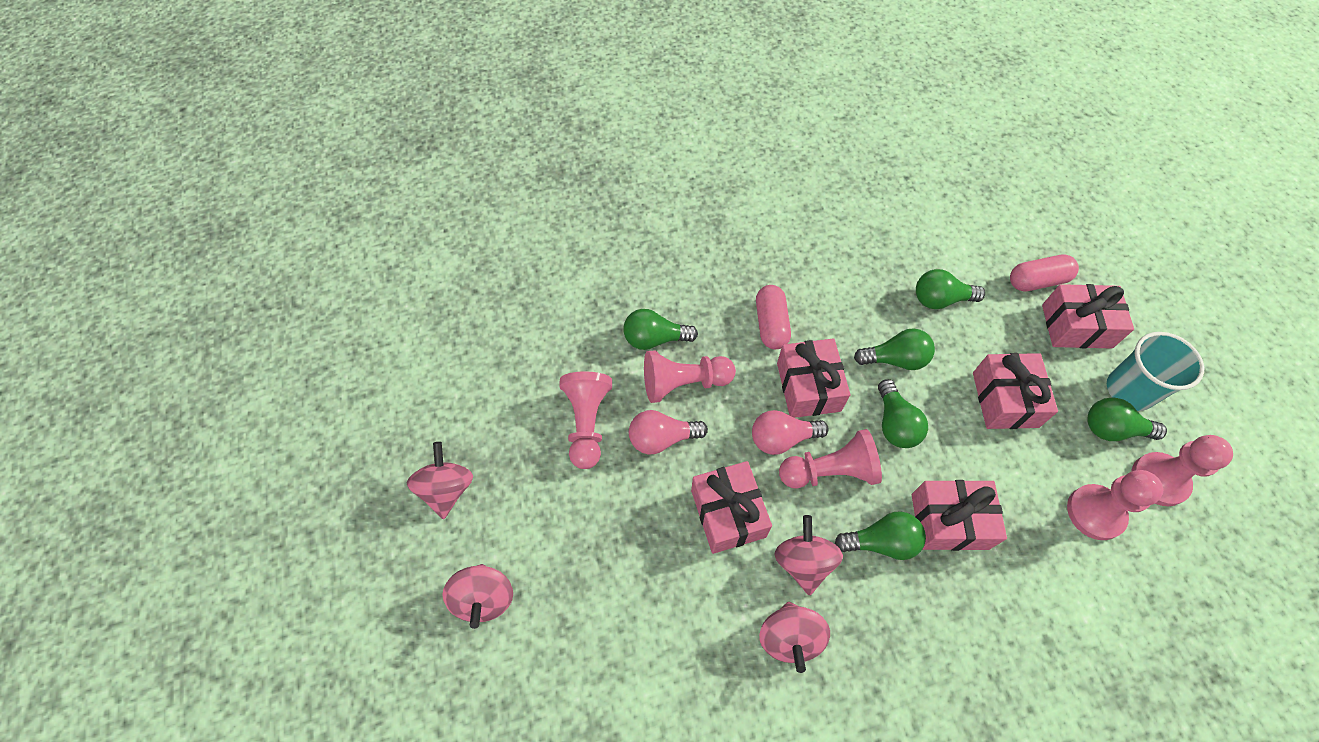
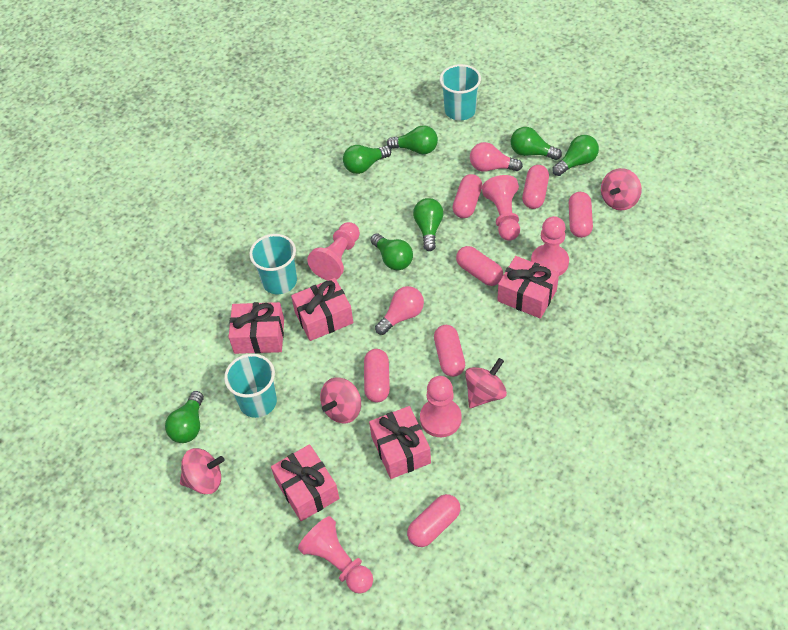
green light bulb: [623,309,698,350] [835,511,926,560] [854,328,935,370] [878,379,928,448] [916,269,985,309] [1087,397,1167,441] = 6 -> [165,391,204,443] [343,145,391,174] [370,234,413,270] [387,125,438,154] [413,198,443,251] [511,127,562,160] [552,135,599,176] = 7
pink capsule: [756,285,791,349] [1010,254,1079,292] = 2 -> [364,349,390,402] [407,494,460,547] [434,325,465,377] [452,174,482,218] [456,246,503,286] [522,165,549,209] [569,192,593,238] = 7
turquoise cup: [1107,332,1204,411] = 1 -> [224,354,277,418] [249,234,297,294] [440,64,481,121] = 3

